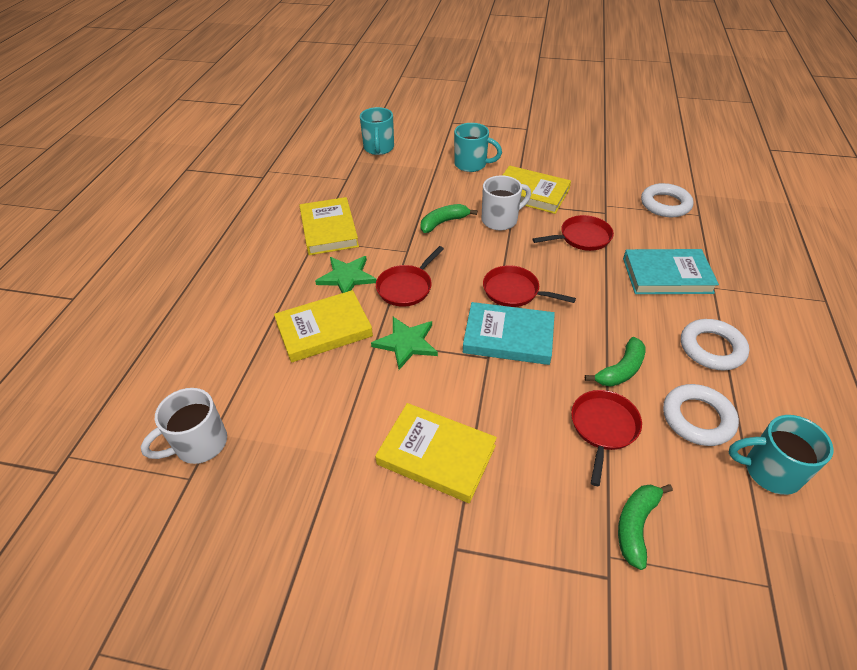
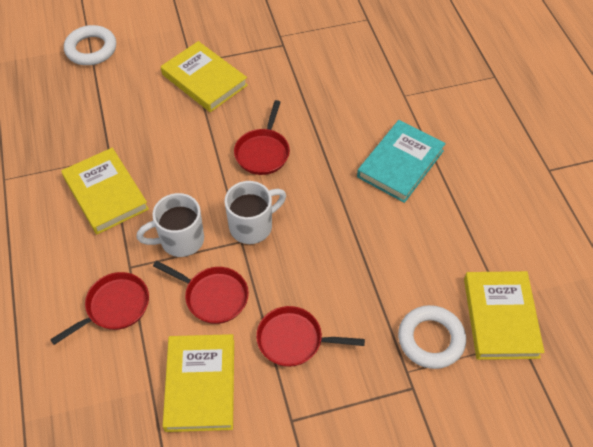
green banana: [421,204,477,233] [585,337,645,387] [618,484,673,570] = 3 -> none = 0
green star: [315,256,377,293] [371,317,438,370] = 2 -> none = 0
turquoise book: [463,302,555,365] [623,249,719,294] = 2 -> [357,120,446,203] = 1
turquoise mug: [360,107,394,155] [454,123,502,172] [729,415,834,495] = 3 -> none = 0
white ring: [641,183,694,217] [663,384,739,446] [681,319,749,371] = 3 -> [64,25,116,65] [398,305,466,369] = 2

